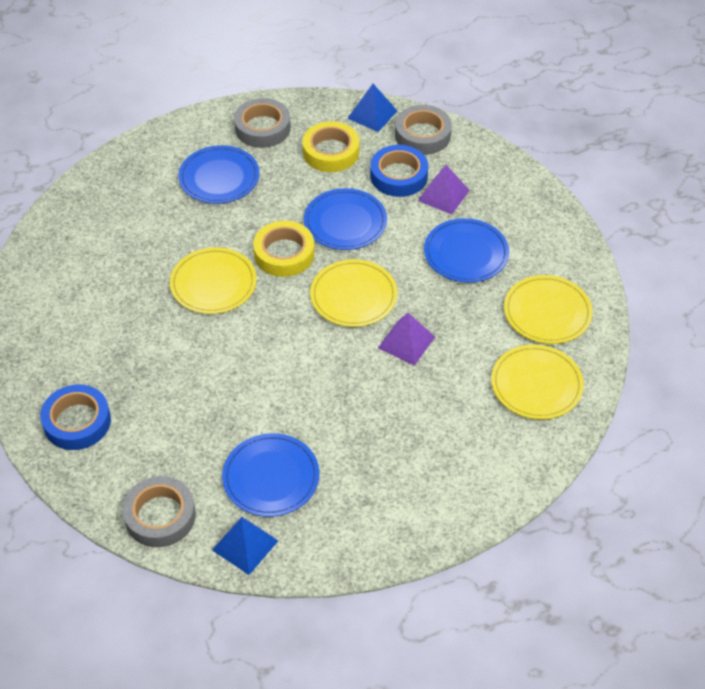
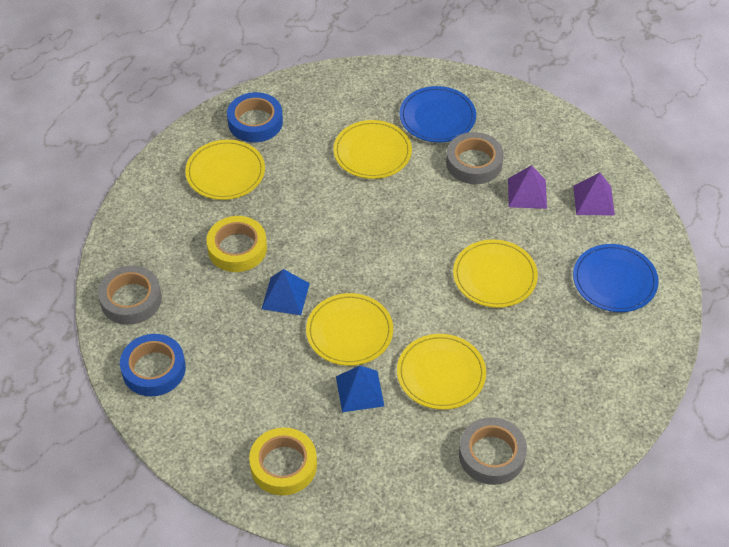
blue plate: [178,145,260,204] [222,433,319,517] [304,188,387,250] [424,218,509,283] = 4 -> [399,86,476,143] [573,244,659,312] = 2
yellow plate: [170,247,257,314] [310,259,398,327] [491,344,584,420] [504,275,593,344] = 4 -> [185,140,265,200] [306,293,393,366] [333,120,412,179] [397,334,486,410] [453,239,538,308] = 5

